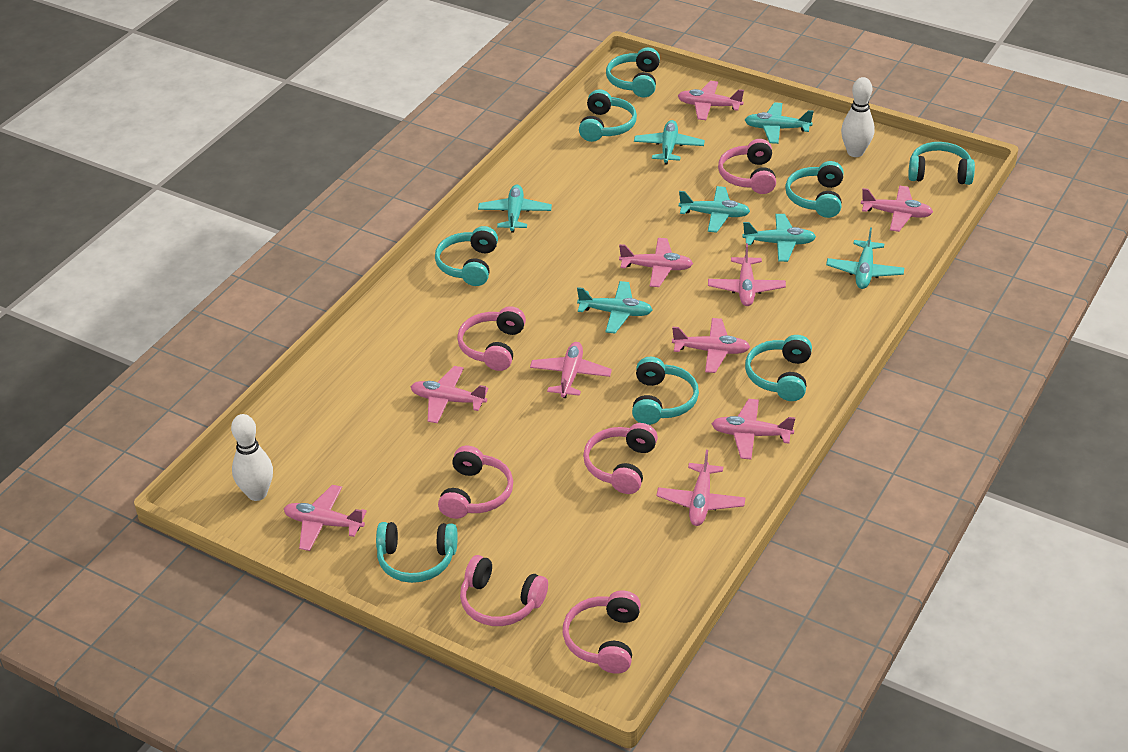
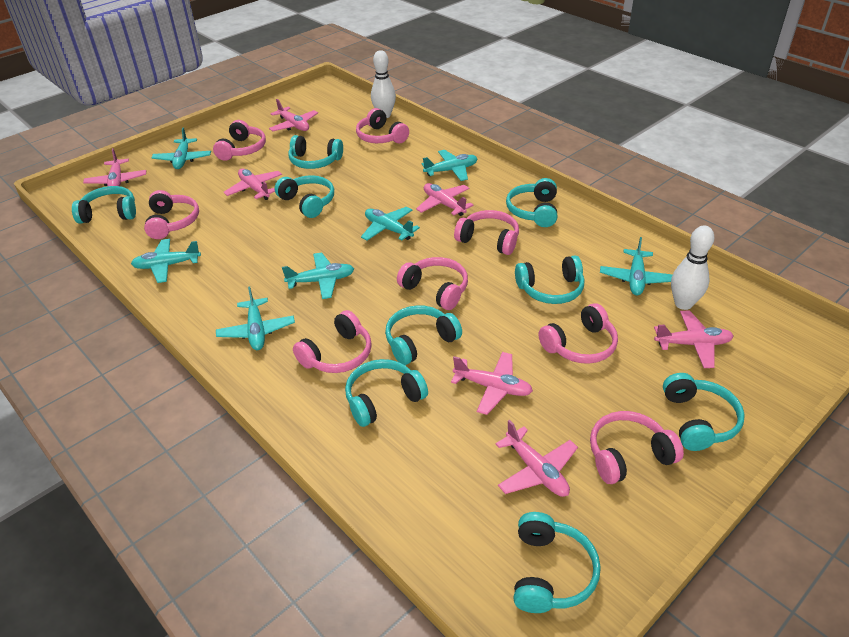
pink headphones: [438,446,513,519] [457,306,526,371] [460,555,548,626] [563,590,641,674] [583,423,658,494] [718,139,776,194] = 6 -> [144,190,199,239] [213,120,266,161] [293,310,372,373] [356,108,409,143] [397,257,468,310] [454,210,519,255] [538,303,618,364] [590,411,684,484] = 8
pink plane: [284,485,367,551] [411,366,488,423] [530,342,612,398] [619,238,693,287] [657,450,746,526] [672,318,750,373] [678,81,744,120] [708,243,786,306] [712,399,795,460] [861,186,933,232] = 10 -> [83,148,146,186] [224,169,282,200] [269,99,318,131] [416,183,473,216] [451,352,533,415] [495,420,578,497] [654,310,733,368] = 7
turquoise headphones: [376,522,458,583] [435,226,498,286] [579,89,637,142] [606,47,660,97] [632,357,699,425] [745,335,812,401] [785,161,844,218] [908,142,975,185] = 8 -> [72,186,136,224] [274,175,334,218] [288,135,343,169] [345,359,428,427] [385,305,462,365] [506,178,557,227] [513,512,601,613] [515,256,584,304] [663,373,745,451] = 9

